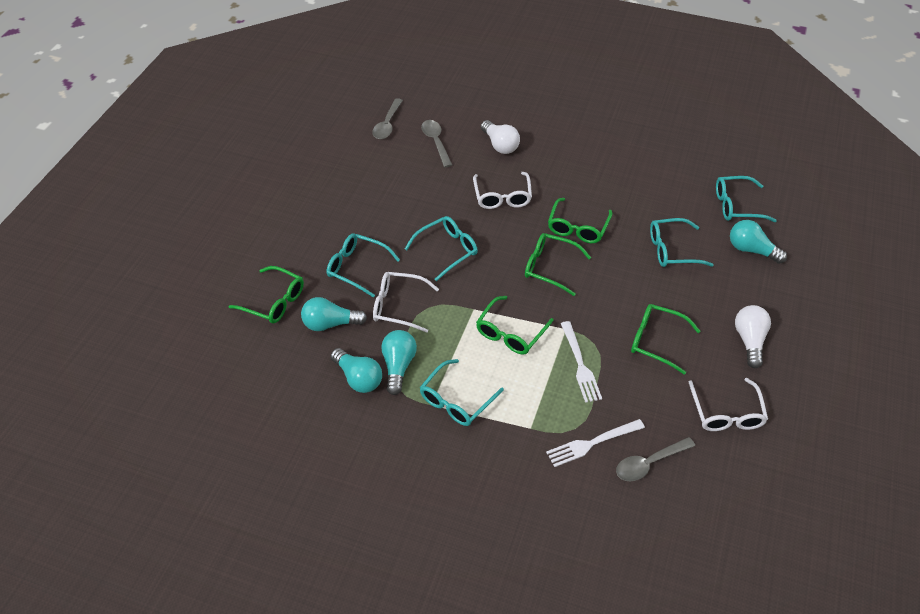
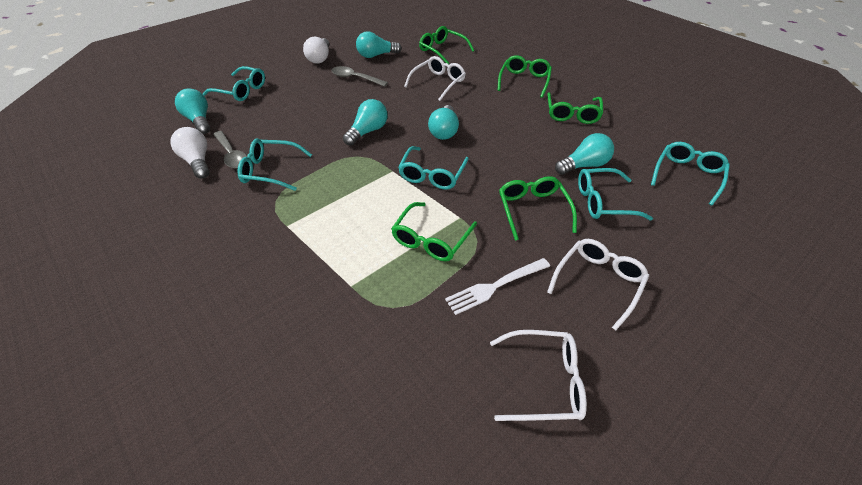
grey spoon: [372,98,403,139] [421,120,452,167] [616,437,695,481] = 3 -> [213,131,247,169] [332,66,388,87] = 2
turquoise light bulb: [301,297,367,331] [330,348,382,393] [381,330,417,395] [730,220,787,264] = 4 -> [175,89,210,134] [343,99,388,146] [356,31,402,58] [428,105,459,140] [555,133,614,175] = 5
white fork: [546,419,645,467] [561,321,602,403] = 2 -> [445,258,550,315] = 1

